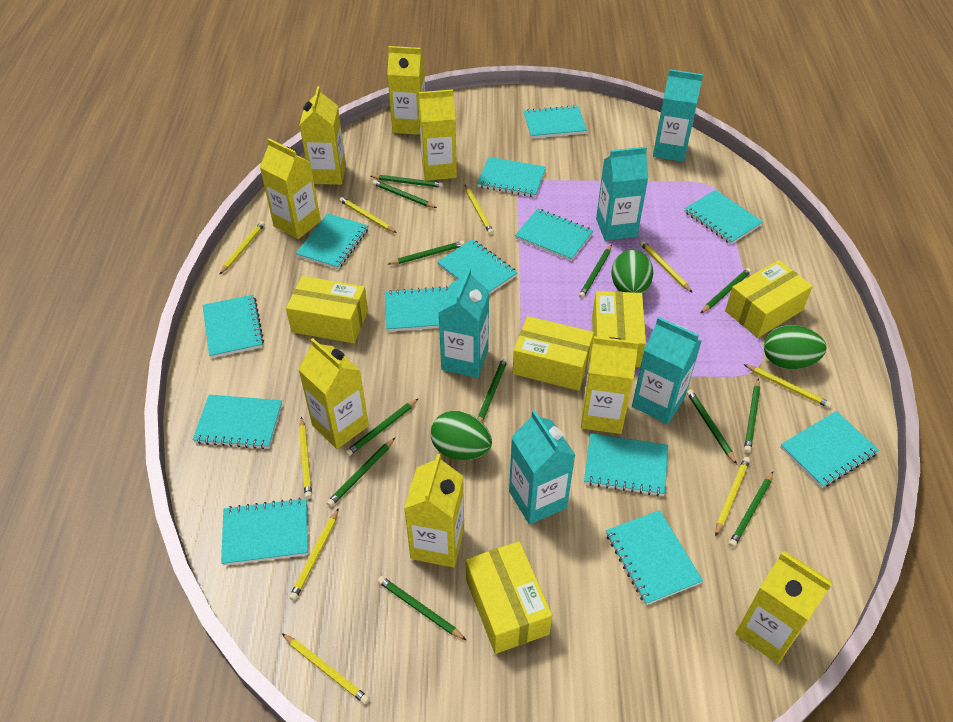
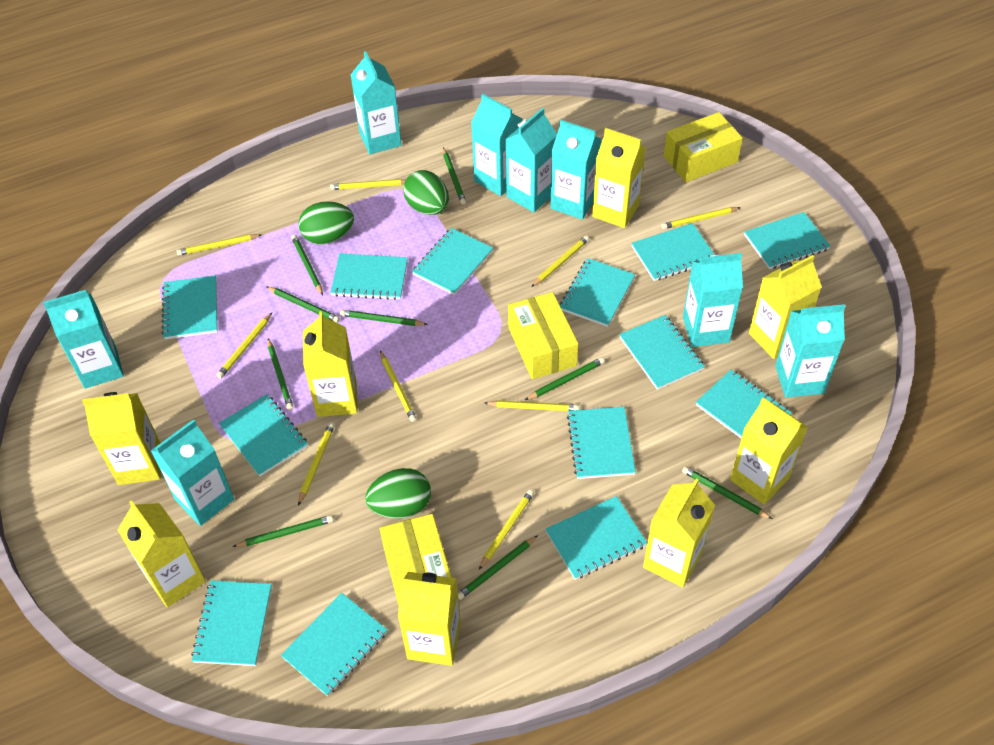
green pencil: [327,438,395,507] [345,398,419,456] [370,175,443,188] [373,180,437,208] [377,576,467,641] [388,241,465,265] [477,357,508,422] [579,244,612,298] [687,389,737,464] [700,268,751,314] [729,472,773,547] [744,378,760,453] = 12 -> [232,515,333,547] [266,286,340,322] [268,338,293,410] [291,235,323,295] [340,310,428,326] [443,148,466,205] [458,535,538,600] [525,357,605,400] [682,466,772,519] = 9
turquoise carton: [438,268,489,378] [509,410,575,525] [596,147,649,241] [632,317,702,424] [653,69,703,162] = 5 -> [43,290,124,389] [151,419,234,526] [351,51,402,154] [471,94,523,196] [505,108,557,212] [550,120,601,220] [683,253,743,347] [775,304,845,398] = 8
yellow box: [286,276,368,343] [466,541,552,654] [513,316,594,391] [592,291,646,367] [725,260,813,338] = 5 -> [380,514,452,606] [508,292,579,379] [664,112,743,182] = 3

